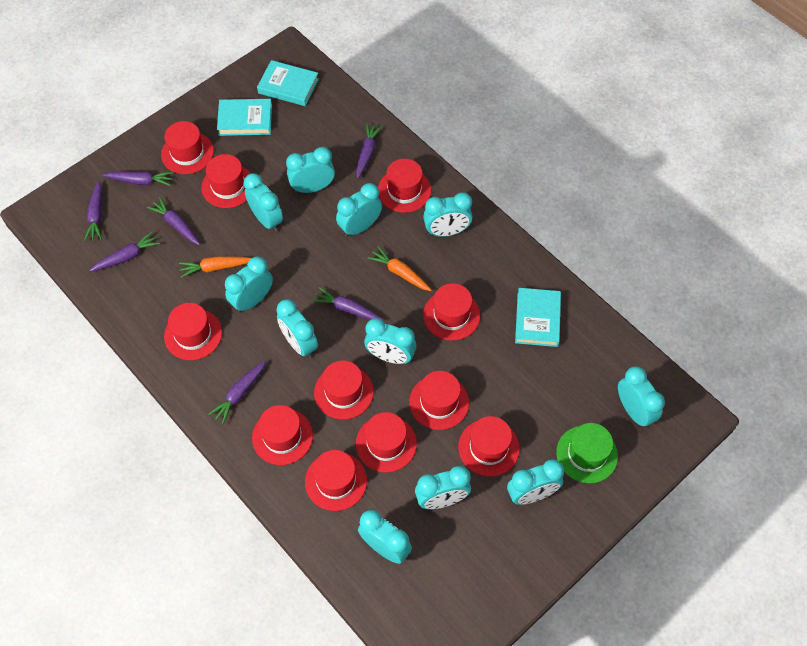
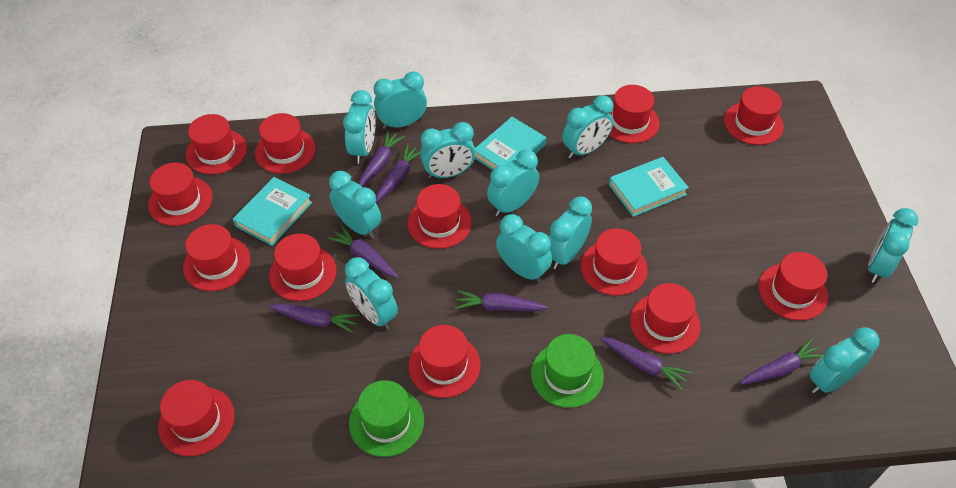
green hat: [556,423,618,483] = 1 -> [349,380,424,457] [531,334,604,408] = 2
orange carrot: [179,257,251,278] [368,246,432,291] = 2 -> none = 0
red hat: [161,121,214,174] [164,303,222,360] [201,154,251,208] [252,405,313,465] [305,450,367,511] [314,361,374,419] [356,412,417,473] [378,159,431,213] [409,371,469,430] [423,283,480,341] [458,416,520,477] = 11 -> [148,163,213,226] [158,380,235,456] [183,224,251,291] [186,114,247,174] [255,113,316,174] [269,234,337,301] [407,184,472,249] [408,325,480,398] [581,228,648,296] [609,85,660,143] [630,283,700,354] [724,86,784,145] [758,252,828,321] = 13

